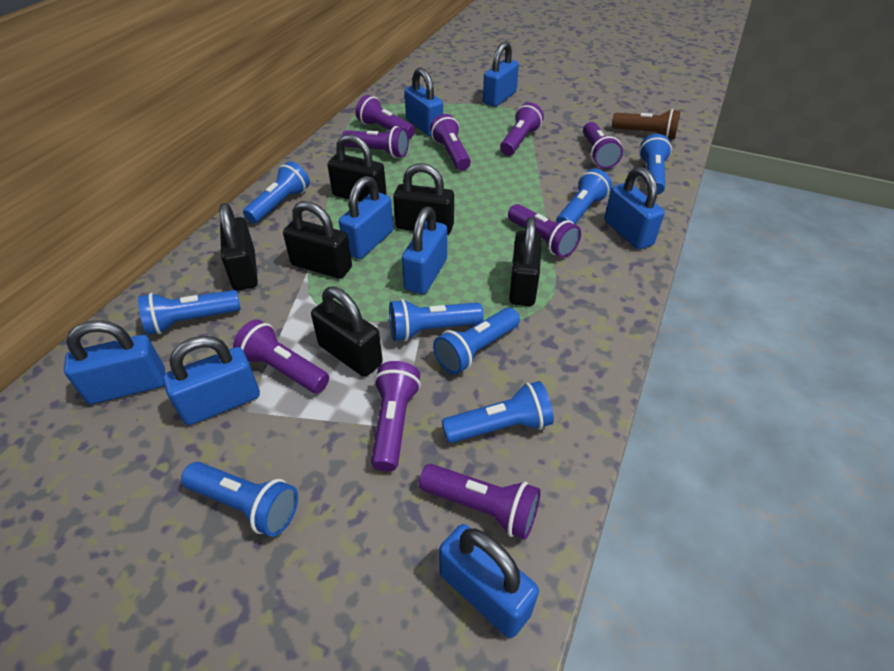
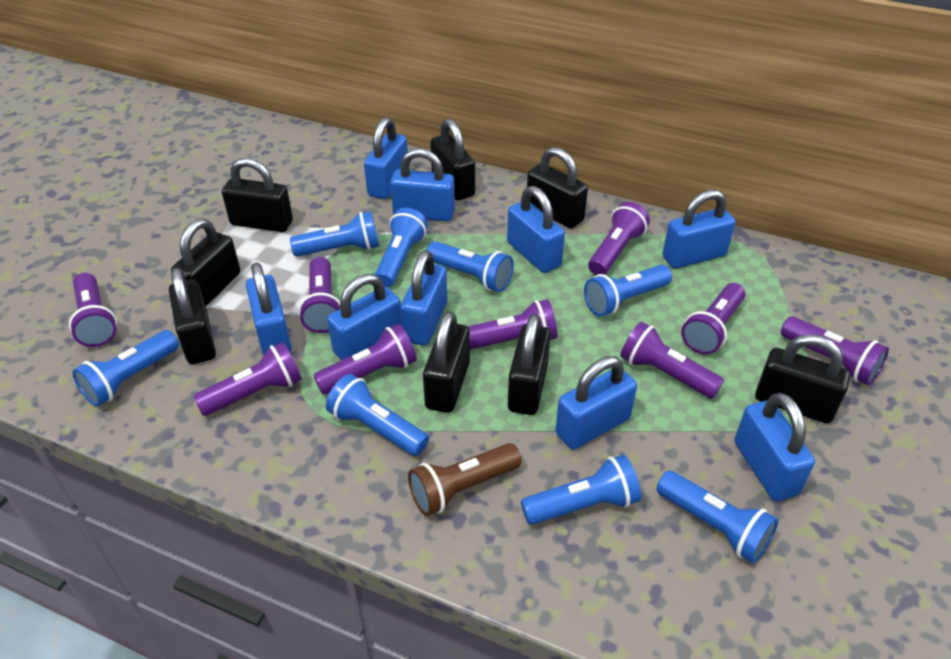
black padlock: [219,203,258,291] [283,201,352,279] [311,287,383,377] [327,134,387,202] [393,163,454,235] [509,217,541,306] = 6 -> [169,268,216,364] [171,219,240,307] [222,158,293,232] [423,311,470,413] [430,119,475,200] [508,314,551,415] [527,147,588,228] [755,334,850,424] = 8
blue padlock: [64,320,165,404] [163,336,260,425] [339,176,393,259] [402,207,447,294] [405,67,443,136] [439,524,539,638] [483,41,519,107] [604,167,665,250] = 8 -> [246,263,292,356] [327,274,402,360] [364,117,408,199] [390,148,455,221] [400,250,447,346] [507,186,565,273] [555,356,637,449] [662,190,736,269] [735,393,815,501] = 9

